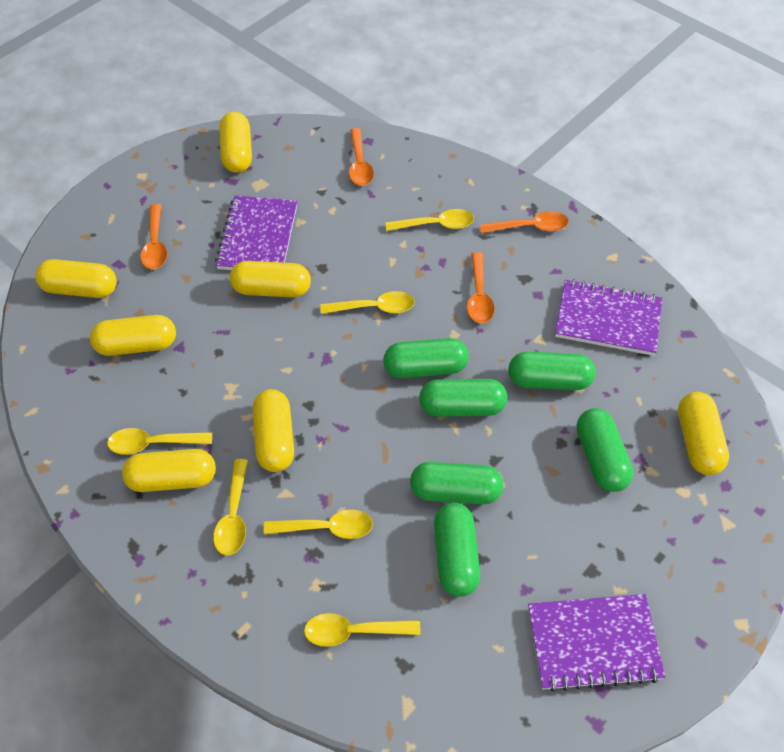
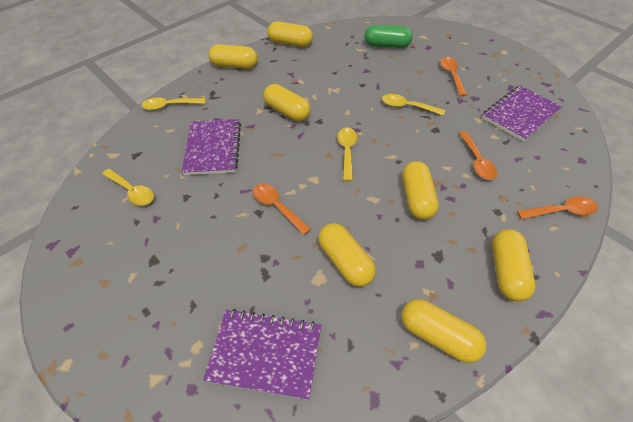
green capsule: [383,338,469,378] [410,462,503,504] [419,379,507,417] [434,503,480,597] [508,351,596,390] [576,408,633,492] = 6 -> [364,25,413,48] = 1
yellow spoon: [107,428,212,455] [213,459,248,556] [264,509,373,539] [304,613,421,647] [320,291,415,314] [385,209,474,231] = 6 -> [102,169,154,206] [141,97,205,110] [337,128,357,181] [382,94,445,116] = 4

